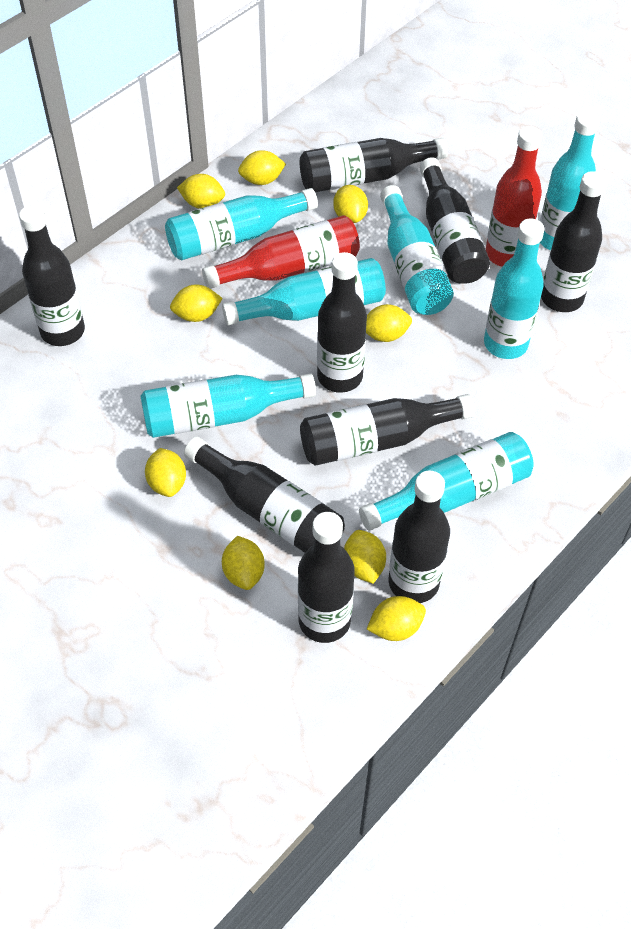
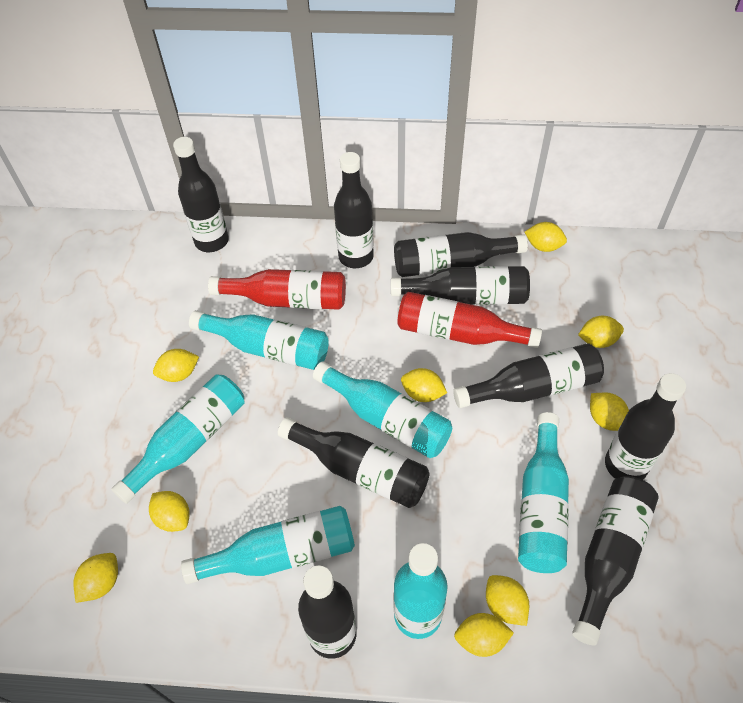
turquoise bottle: [141,373,316,438] [165,188,318,260] [222,258,386,325] [359,432,534,531] [380,185,454,315] [484,219,544,359] [540,111,600,250] = 7 -> [111,375,244,504] [181,506,355,584] [189,310,329,370] [313,361,452,458] [393,543,448,639] [518,412,569,573] = 6

